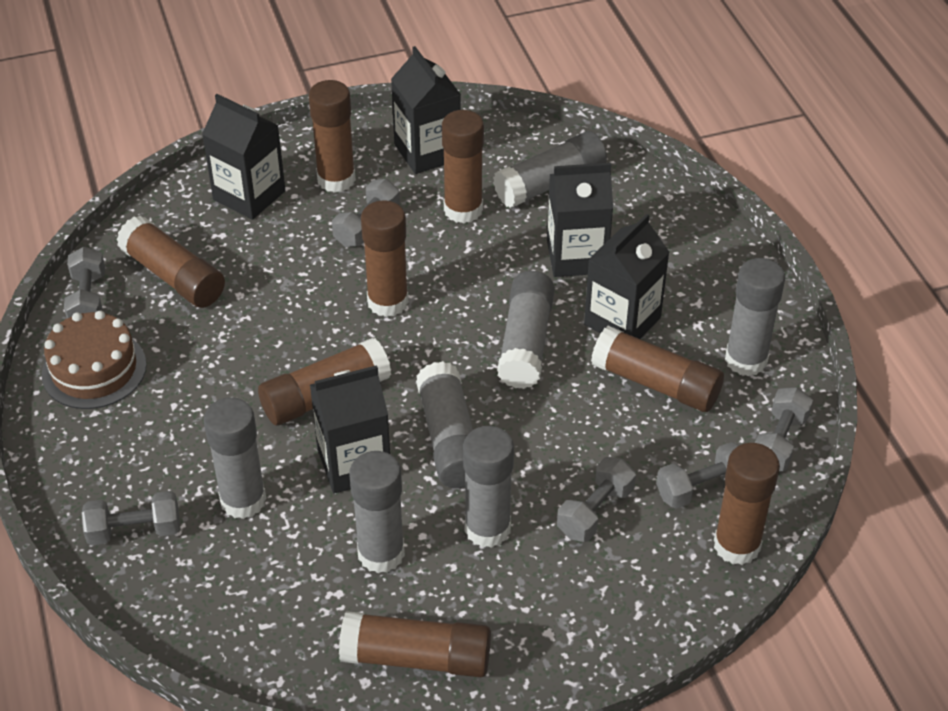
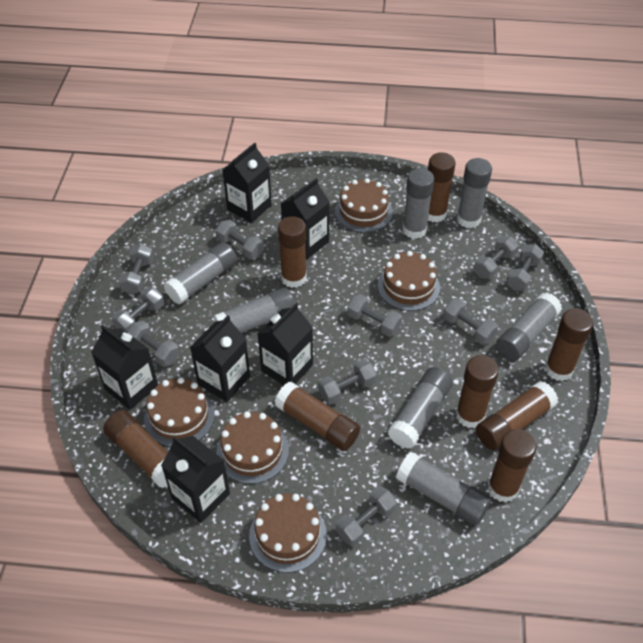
black carton: [202,94,285,220] [310,365,390,494] [391,46,461,174] [547,163,613,277] [584,214,669,339] = 5 -> [91,325,158,410] [161,436,230,523] [190,315,250,402] [222,143,272,223] [258,303,313,385] [281,178,330,259] = 6
brown cake: [42,311,146,409] = 1 -> [144,377,215,447] [216,411,289,484] [249,493,327,573] [335,178,393,233] [378,251,440,311] = 5
grey dumbbell: [64,247,105,318] [82,491,180,546] [332,179,400,247] [557,457,636,542] [656,442,739,509] [755,387,813,471] = 6 -> [112,287,164,332] [118,244,154,295] [127,321,180,367] [216,220,264,259] [318,359,377,405] [336,486,397,546] [347,294,402,337] [443,298,498,345] [474,236,518,279] [506,244,544,291] = 10

